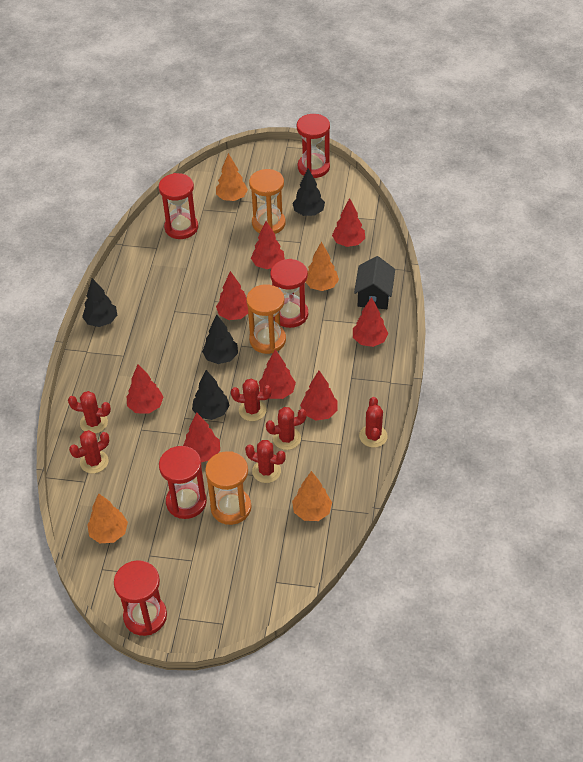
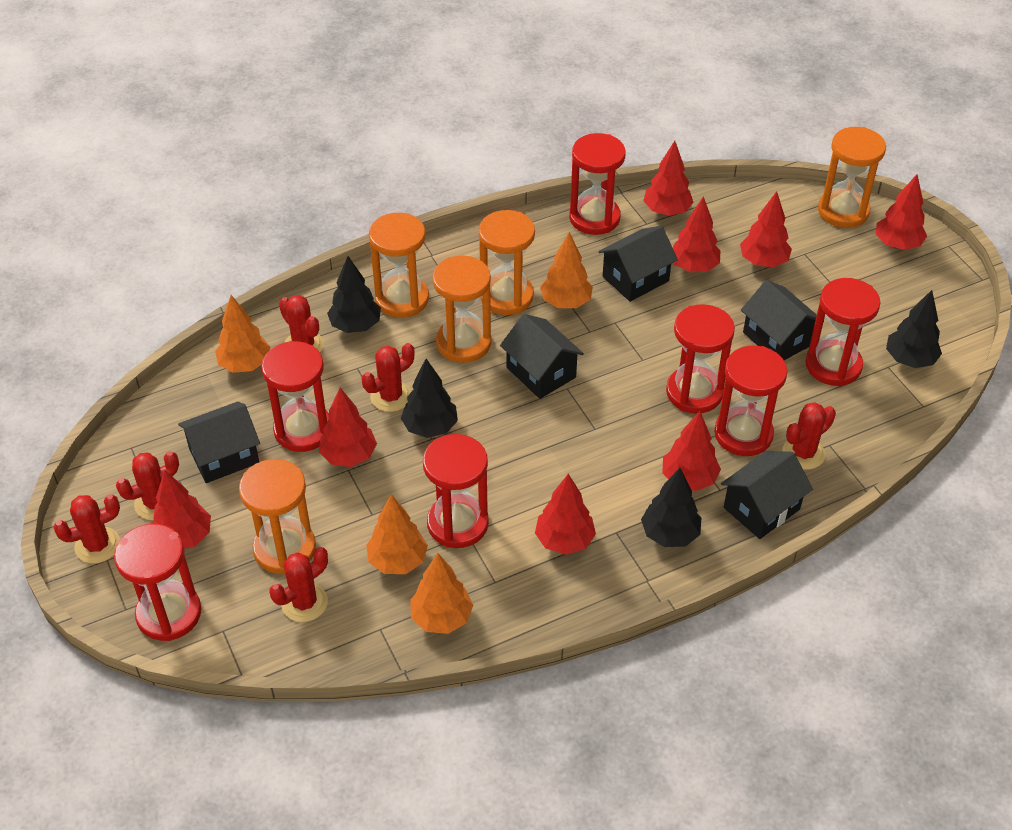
black house: [354,256,395,309] = 1 -> [178,402,260,483] [500,314,584,399] [598,226,678,302] [721,451,813,539] [741,280,817,360] = 5
orange hourglass: [205,451,251,525] [246,284,286,354] [249,169,286,234] = 3 -> [239,459,316,575] [369,213,429,318] [432,256,491,363] [479,210,535,315] [818,127,886,228] = 5
red hourglass: [114,560,167,636] [159,173,198,239] [159,446,207,519] [270,259,308,328] [297,114,330,178] = 5 -> [114,524,201,641] [261,341,329,452] [423,434,489,548] [569,133,626,235] [666,304,735,414] [714,346,788,456] [805,278,881,386] = 7

